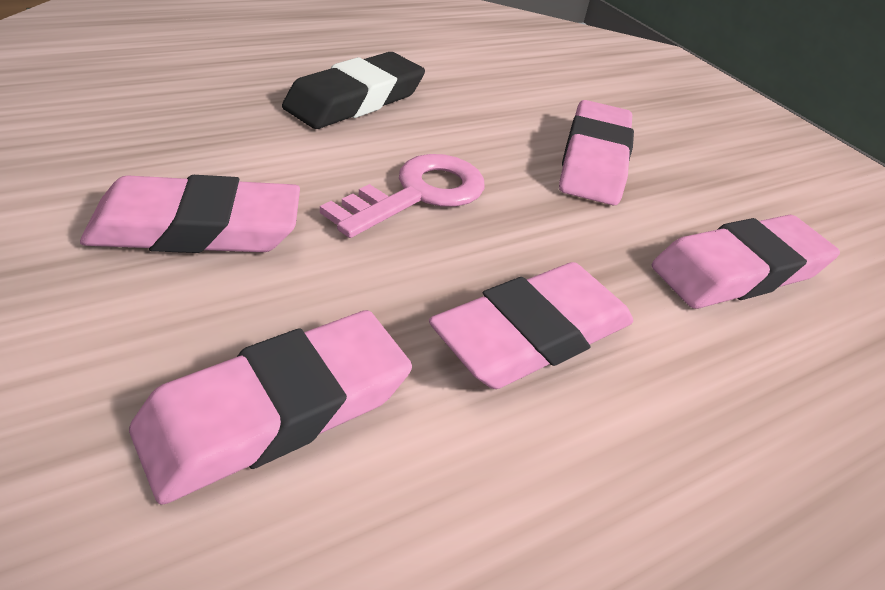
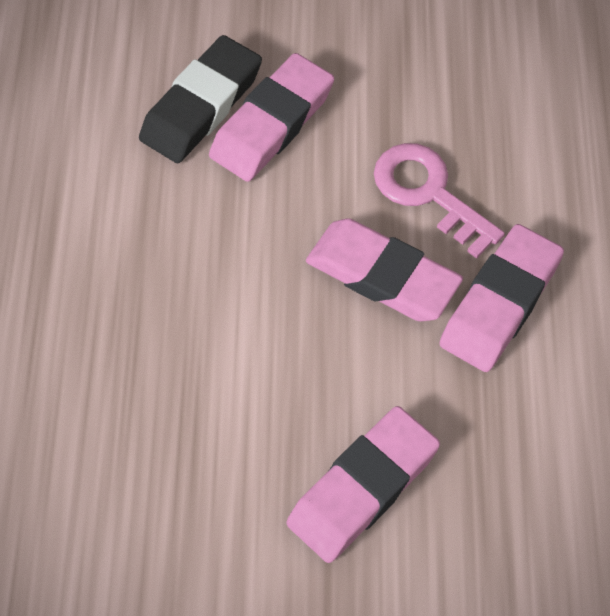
pink eraser: [80,175,300,253] [129,310,412,505] [429,262,633,389] [559,100,634,205] [652,215,840,309] = 5 -> [209,53,334,182] [286,406,440,563] [306,218,463,322] [439,224,564,372] = 4

